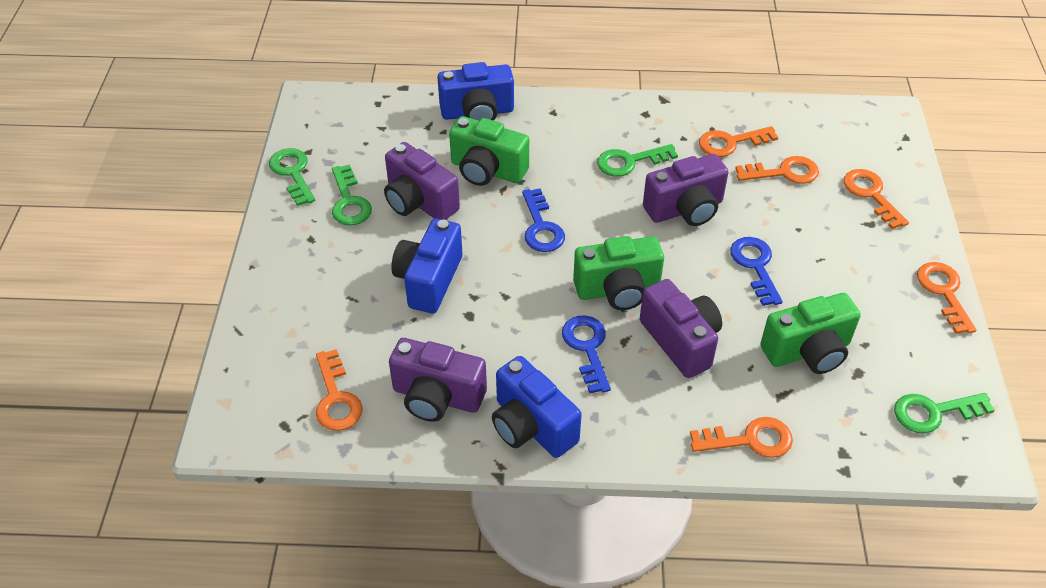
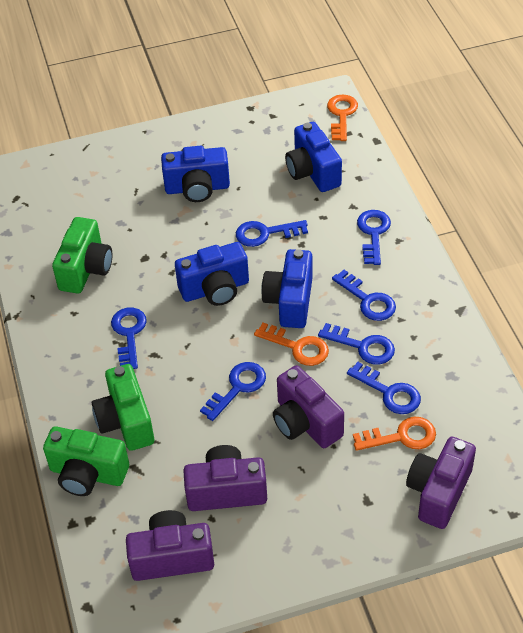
blue camera: [391,219,463,313] [437,62,514,121] [492,356,582,458] = 3 -> [161,146,230,202] [175,242,249,306] [261,249,313,328] [285,122,342,192] = 4
blue key: [522,188,565,252] [562,315,611,393] [730,237,783,306] = 3 -> [111,308,147,369] [200,362,266,421] [236,220,308,247] [318,323,395,365] [332,270,396,321] [347,362,421,414] [357,210,391,265] = 7
green key: [269,148,315,206] [332,165,372,225] [597,144,678,177] [894,393,995,433] = 4 -> none = 0
orange key: [316,349,363,431] [690,417,793,458] [699,126,778,157] [735,156,819,184] [844,169,909,229] [917,262,976,334] = 6 -> [254,323,329,366] [327,94,358,141] [353,417,436,451] = 3

